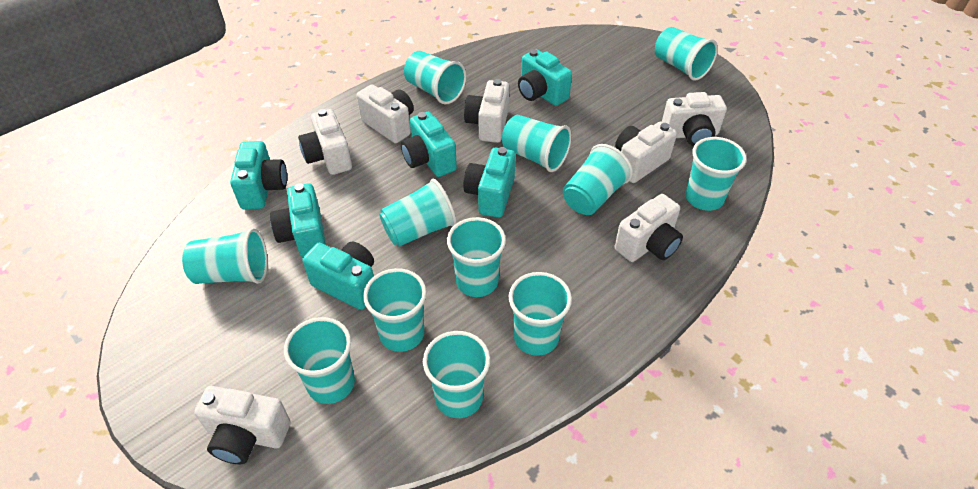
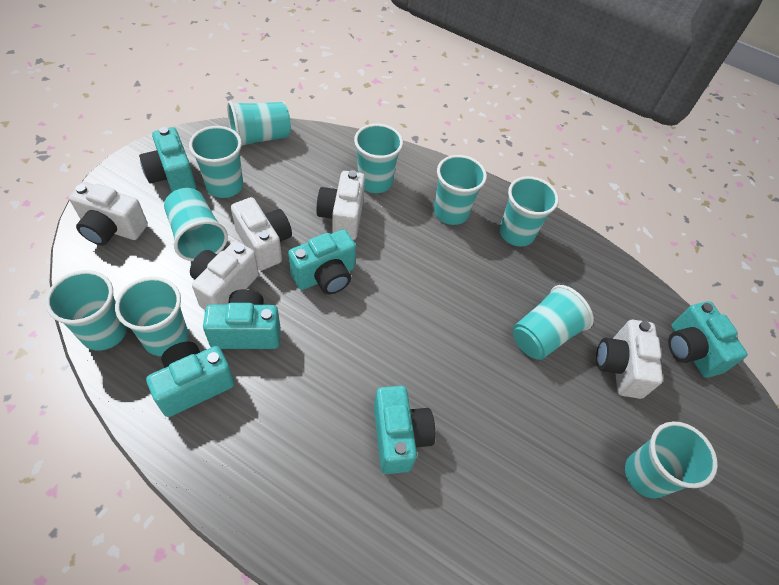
turquoise cup: [182,228,268,284] [284,317,355,404] [363,268,426,352] [379,179,457,247] [404,51,466,104] [423,331,490,418] [447,217,506,297] [502,115,572,172] [509,272,572,356] [563,144,633,215] [655,27,718,81] [685,137,747,211] = 12 -> [45,270,127,351] [115,277,188,356] [164,188,228,261] [189,126,243,198] [227,101,291,146] [354,124,403,193] [434,155,487,225] [499,176,559,246] [513,285,594,360] [625,421,718,499] = 10
white camera: [194,386,291,464] [298,109,352,175] [356,84,414,143] [464,79,509,143] [615,122,677,183] [615,194,683,262] [662,92,727,146] = 7 -> [69,182,148,245] [190,241,259,310] [231,197,292,270] [316,170,365,240] [596,320,663,399] = 5

